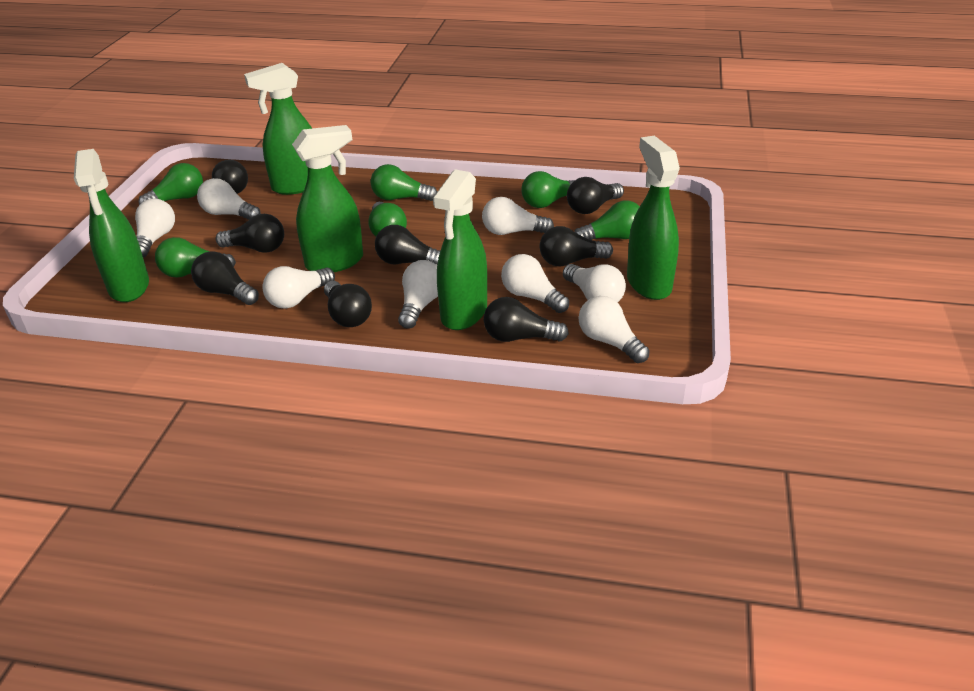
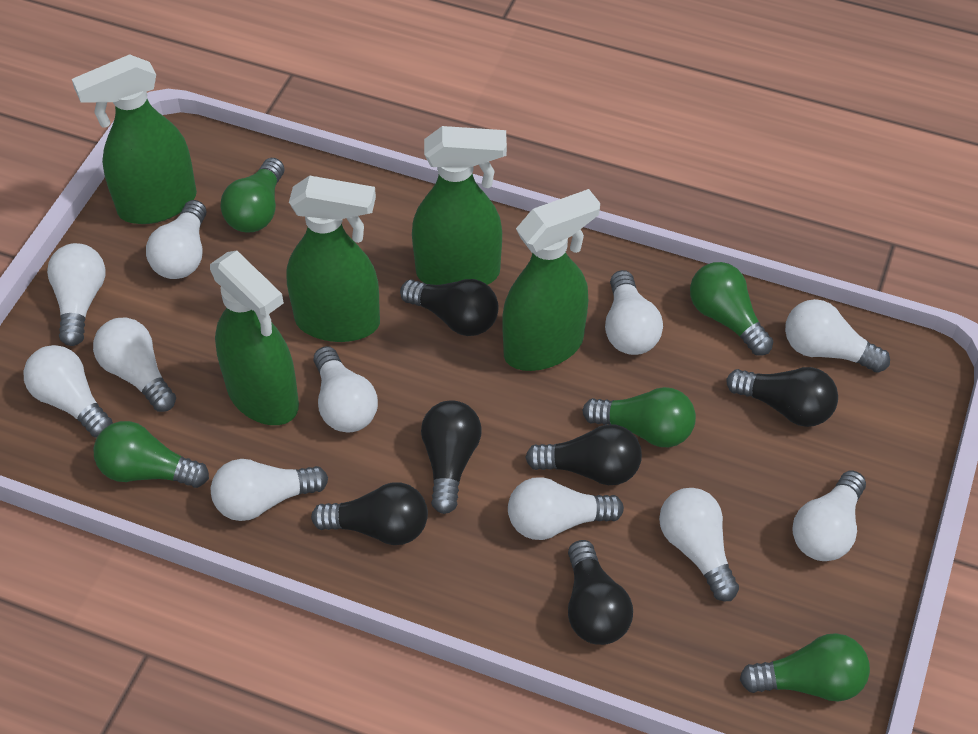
black light bulb: [191,251,259,305] [212,160,248,194] [216,214,284,253] [324,281,372,327] [375,225,440,265] [484,297,569,342] [540,226,613,267] [567,177,624,214] = 8 -> [311,483,428,545] [400,279,499,336] [421,400,482,514] [525,424,642,485] [568,540,633,645] [726,367,838,427] = 6
green light bulb: [138,163,203,205] [155,237,236,278] [368,202,407,237] [371,164,437,201] [521,171,575,208] [574,201,640,240] = 6 -> [93,421,209,488] [220,158,284,232] [582,387,696,447] [690,262,773,356] [740,633,870,702] = 5
white light bulb: [135,198,175,258] [197,178,261,220] [262,266,335,309] [398,260,438,328] [482,197,554,235] [501,254,569,313] [563,264,626,302] [578,296,650,363] = 8 -> [23,345,113,438] [47,243,105,346] [93,317,176,412] [146,200,206,279] [211,459,328,521] [314,346,378,433] [508,477,624,540] [605,270,663,355] [659,488,739,601] [785,299,890,373] [792,471,866,561] = 11

